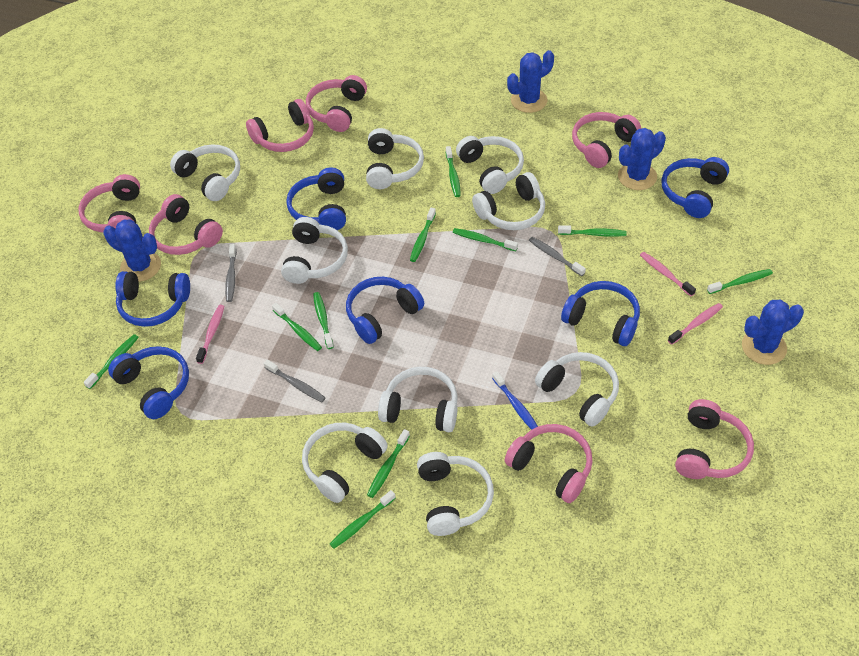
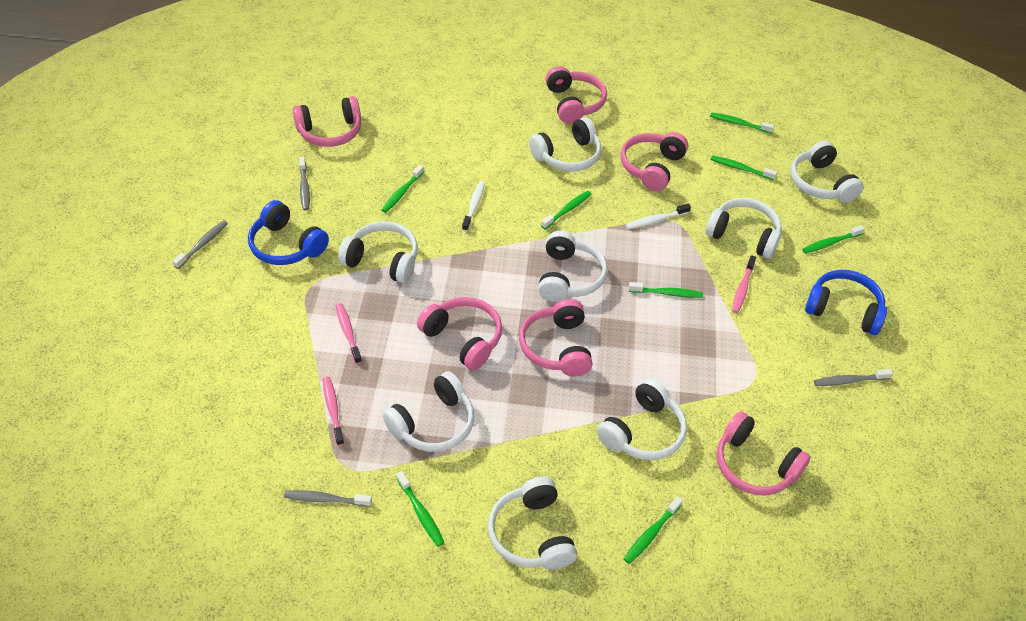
blue cactus: [104,219,161,282] [507,50,554,113] [618,128,666,190] [742,300,804,365] = 4 -> none = 0
blue headphones: [108,346,189,419] [115,271,190,327] [286,167,346,230] [346,277,424,344] [561,281,640,346] [661,157,729,218] = 6 -> [248,200,329,265] [805,270,887,335] = 2
blue toothbrush: [492,371,538,430] = 1 -> none = 0
green toothbrush: [84,334,139,389] [272,303,322,351] [313,292,334,349] [330,490,396,549] [367,429,410,498] [410,208,436,262] [446,146,461,197] [453,228,518,251] [558,225,627,237] [707,269,773,294] = 10 -> [382,165,424,213] [396,471,444,547] [541,191,591,229] [624,496,683,564] [629,282,703,298] [710,112,774,134] [711,155,777,180] [802,225,865,253] = 8
grey toothbrush: [225,244,237,302] [264,360,326,402] [529,237,586,276] = 3 -> [172,220,228,269] [284,490,372,507] [299,157,310,210] [814,369,893,386] = 4
pink headphones: [78,174,140,232] [149,194,223,255] [246,99,314,152] [306,75,367,132] [505,424,593,503] [572,112,641,168] [675,399,754,479] = 7 -> [293,96,361,147] [417,297,502,371] [519,299,592,376] [545,66,607,124] [621,132,688,191] [717,411,811,496] = 6
white headphones: [170,145,240,201] [281,217,348,284] [302,423,388,503] [366,128,424,189] [378,367,458,432] [417,452,494,536] [456,136,524,194] [472,172,545,230] [535,352,619,427] = 9 -> [338,222,418,283] [383,371,474,452] [488,477,577,570] [529,117,601,172] [538,231,607,302] [597,378,687,460] [705,198,782,259] [790,141,864,203] = 8
white toothbrush: none = 0 -> [462,181,485,231] [626,204,691,229] = 2

